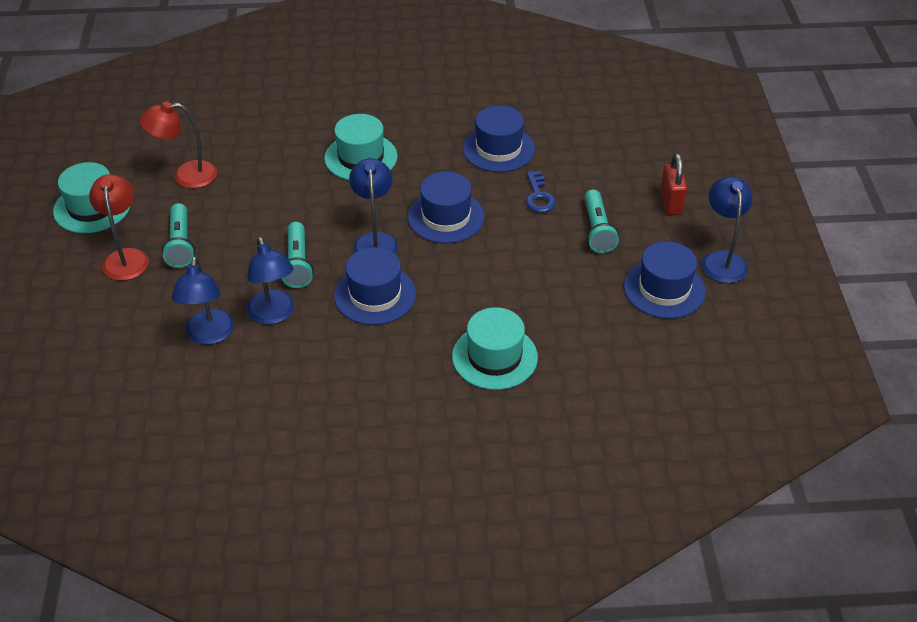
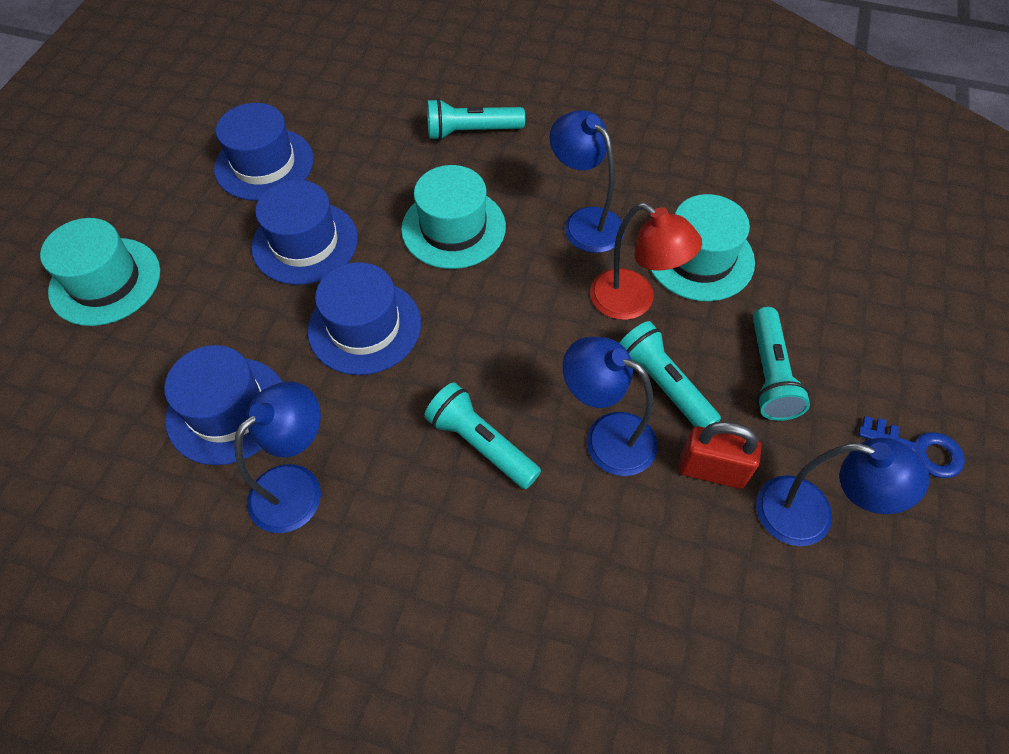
red lamp: [89,174,149,281] [140,101,217,188] = 2 -> [590,203,702,320] = 1
turquoise flashlight: [162,203,195,268] [282,222,314,288] [584,190,619,253] = 3 -> [424,382,541,489] [427,98,525,140] [620,321,721,428] [753,307,810,421] = 4

